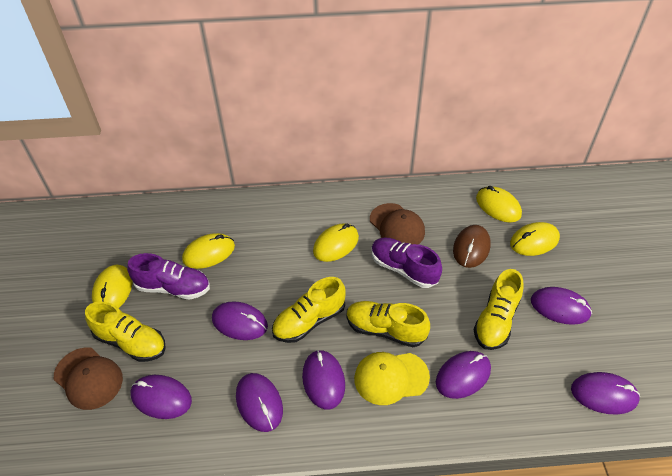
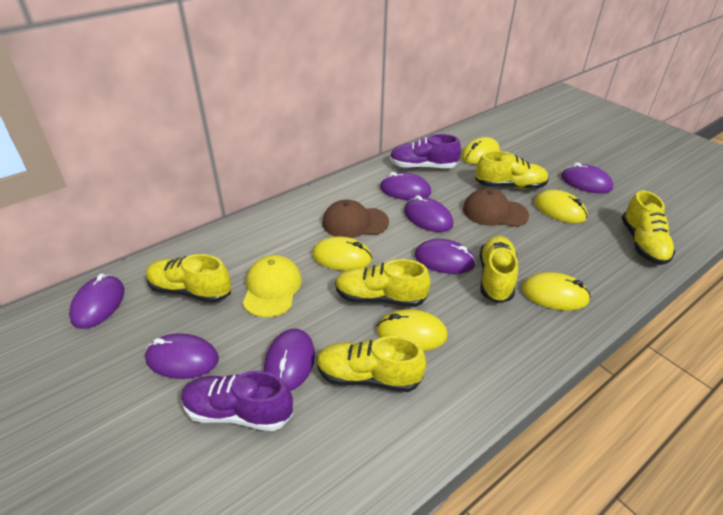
brown mouse: [453,225,491,268] = 1 -> none = 0
yellow shoe: [85,301,166,362] [272,277,345,343] [347,301,430,347] [474,269,523,350] = 4 -> [146,254,231,303] [317,336,426,392] [335,259,431,307] [476,151,549,189] [480,236,518,303] [622,190,676,265] = 6

